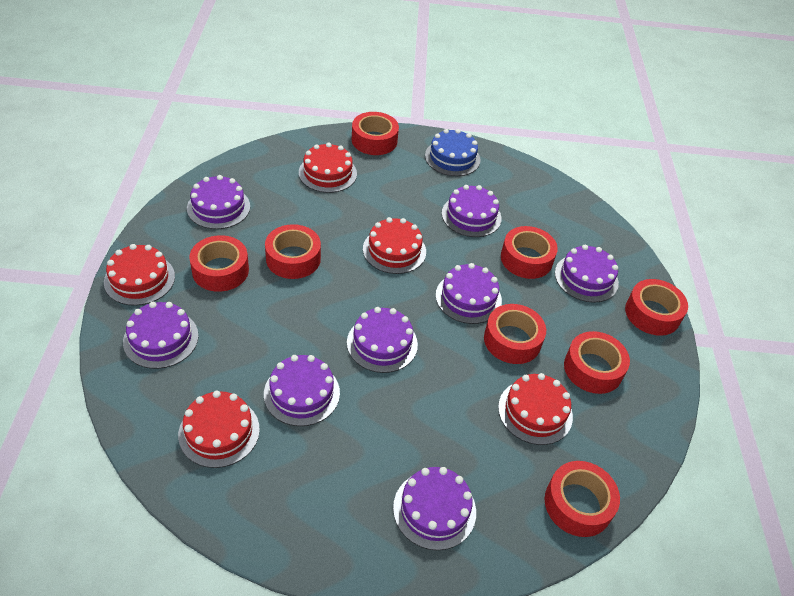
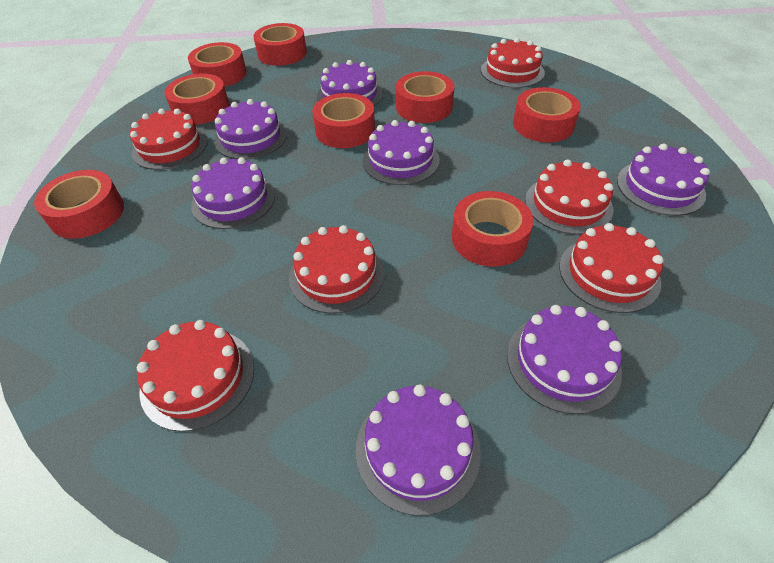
blue cake: [425,129,481,176] = 1 -> none = 0
purple cake: [123,302,199,369] [187,175,250,229] [264,355,340,426] [347,307,418,373] [393,467,476,550] [436,263,502,324] [442,185,501,237] [555,245,619,303] = 8 -> [191,157,275,229] [214,99,287,160] [317,60,383,106] [356,385,481,516] [363,120,439,185] [507,305,622,414] [617,143,710,216] = 7
red cake: [104,244,175,306] [178,390,260,468] [299,143,357,193] [363,217,426,274] [498,373,573,445] = 5 -> [130,108,208,170] [137,320,254,432] [289,225,384,314] [481,38,545,88] [525,159,614,235] [559,223,664,313] = 6

